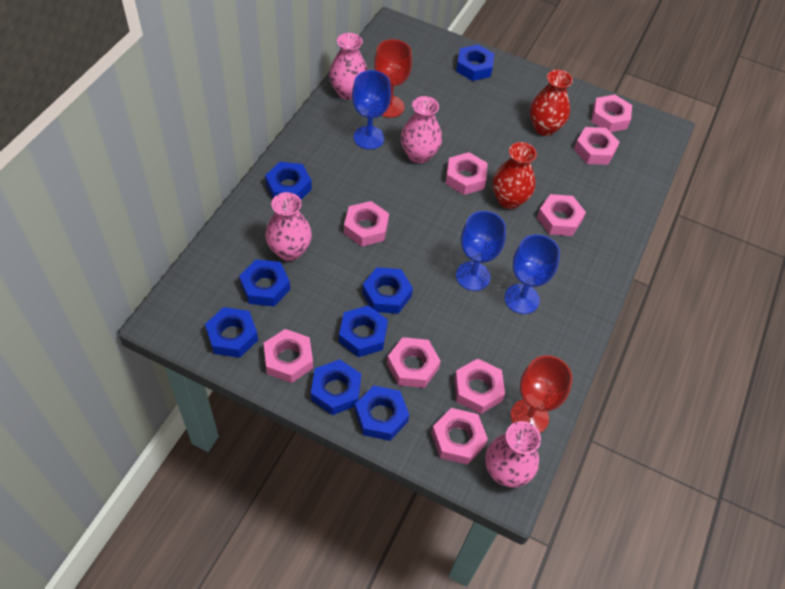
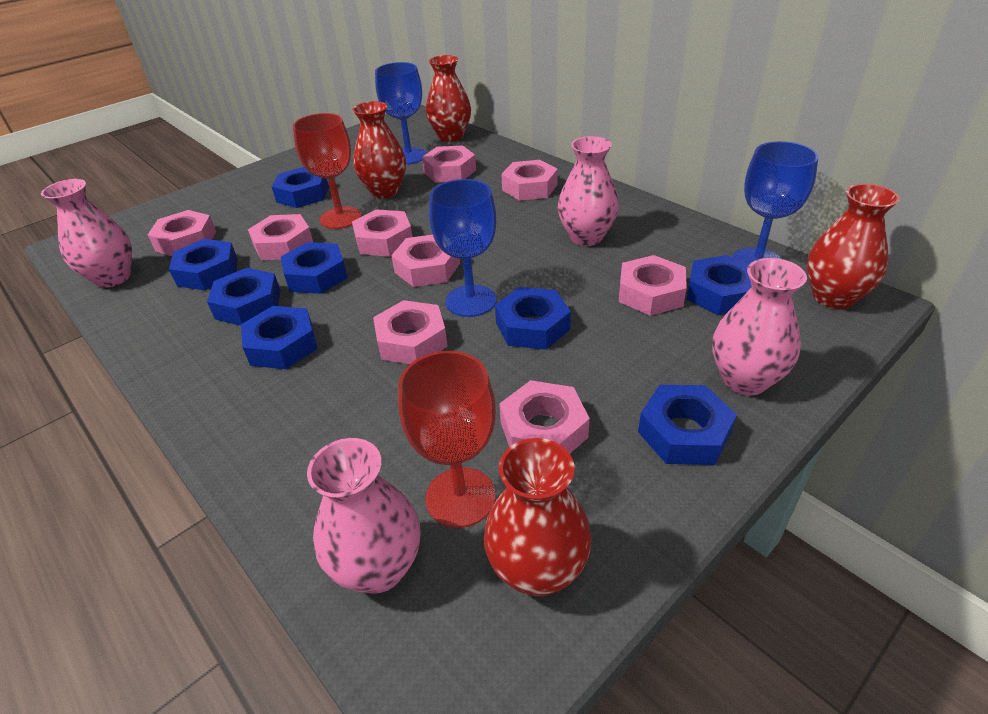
red vase: [492,142,537,209] [530,70,573,136] = 2 -> [352,101,406,198] [426,55,471,142] [484,438,592,597] [807,184,900,309] = 4

